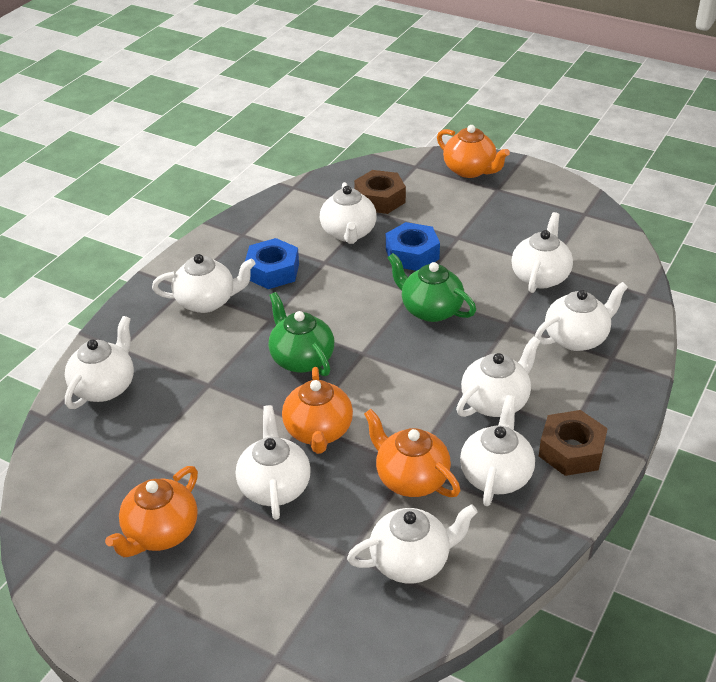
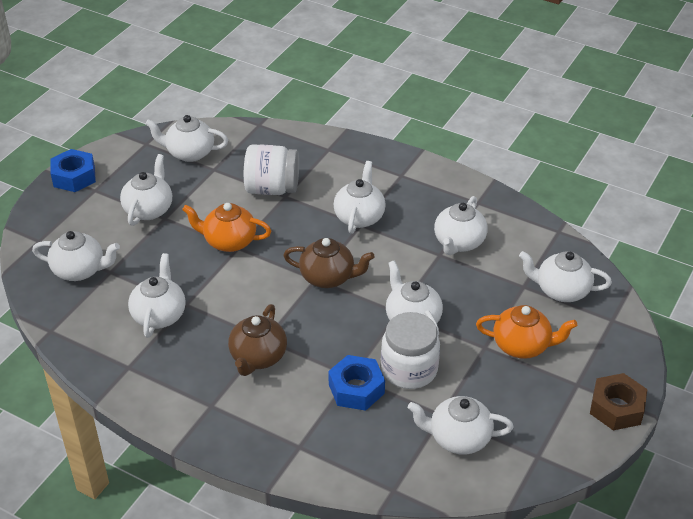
brown nut: [354,170,406,214] [539,410,608,476] = 2 -> [590,373,648,430] = 1
brown teapot: none = 0 -> [228,304,287,376] [283,238,375,288] = 2
green teapot: [269,292,334,376] [387,253,476,322] = 2 -> none = 0
orange teapot: [105,466,198,557] [282,367,353,454] [364,409,460,497] [437,125,510,178] = 4 -> [182,203,271,252] [476,305,577,359] = 2
white jar: none = 0 -> [244,144,299,195] [381,312,440,389] = 2

